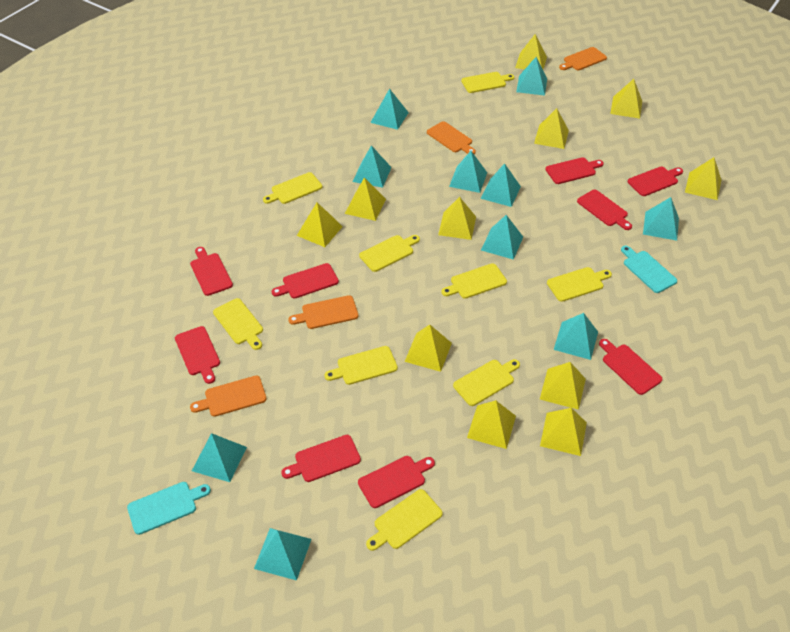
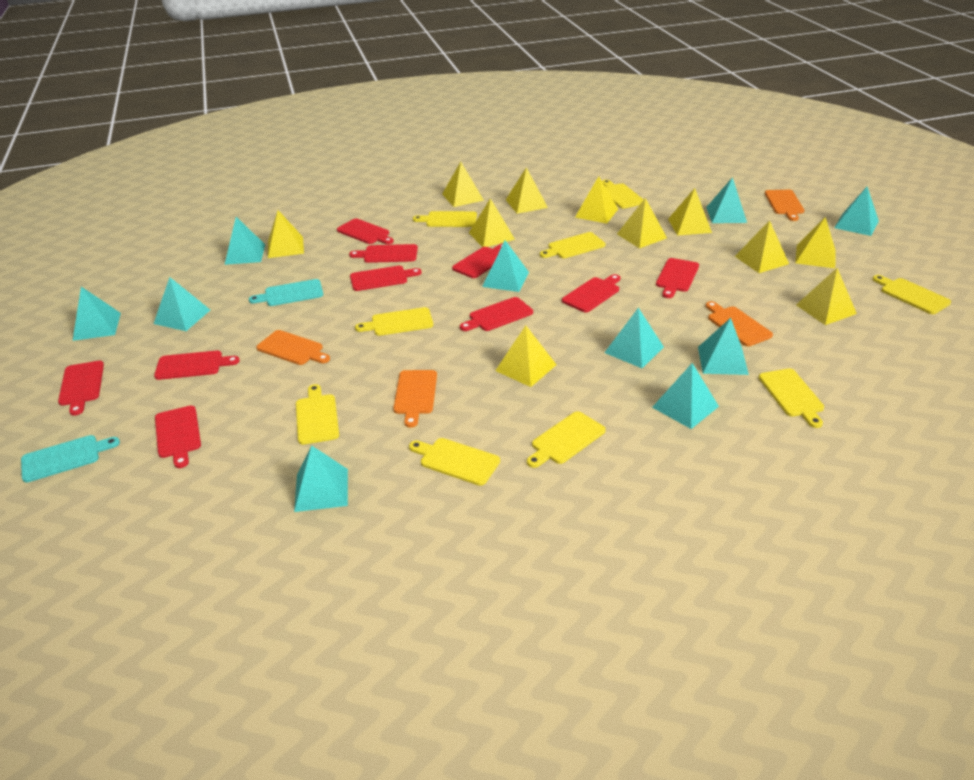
red cutting board: [175,326,220,384] [190,247,233,296] [272,263,339,299] [281,435,361,482] [358,456,435,508] [545,157,604,184] [577,189,632,230] [599,339,662,395] [628,166,683,196] = 9 -> [58,361,104,416] [154,351,240,380] [155,406,201,468] [337,219,394,244] [349,244,418,263] [350,266,422,291] [452,243,503,278] [460,297,533,331] [562,274,620,312] [656,258,699,298] = 10

